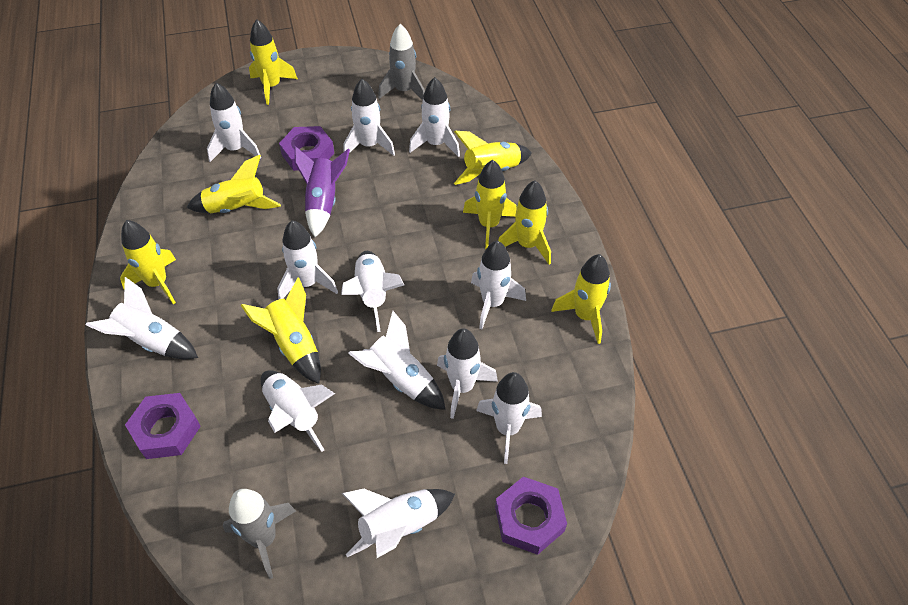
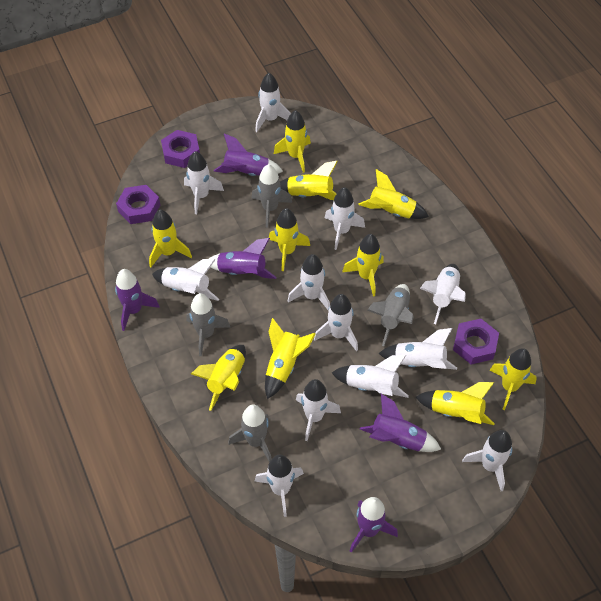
grey rocket: [223,489,296,579] [378,24,425,101] = 2 -> [187,293,230,356] [228,405,271,462] [251,164,292,228] [367,284,414,346] = 4
purple rocket: [295,146,350,237] = 1 -> [115,269,160,331] [209,238,277,279] [214,134,283,176] [350,497,398,553] [360,394,441,452] = 5
yellow rocket: [120,220,176,304] [187,155,281,213] [241,278,321,384] [249,19,298,105] [454,131,532,185] [463,160,517,249] [498,180,551,265] [551,254,611,344] = 8 -> [149,210,192,267] [191,345,246,411] [265,318,316,399] [269,208,310,271] [274,110,311,173] [280,161,338,200] [342,234,384,297] [358,169,429,219] [416,382,495,425] [490,348,537,410] = 10

